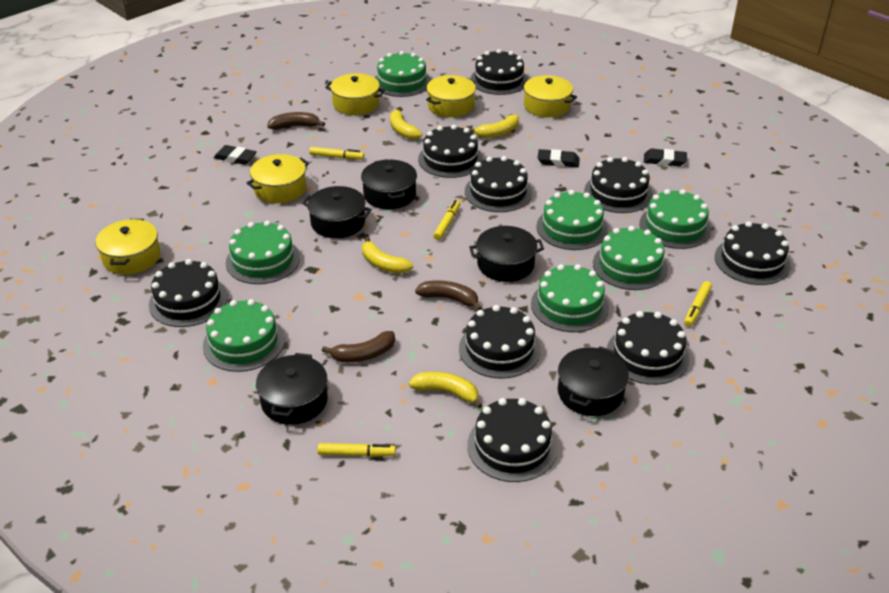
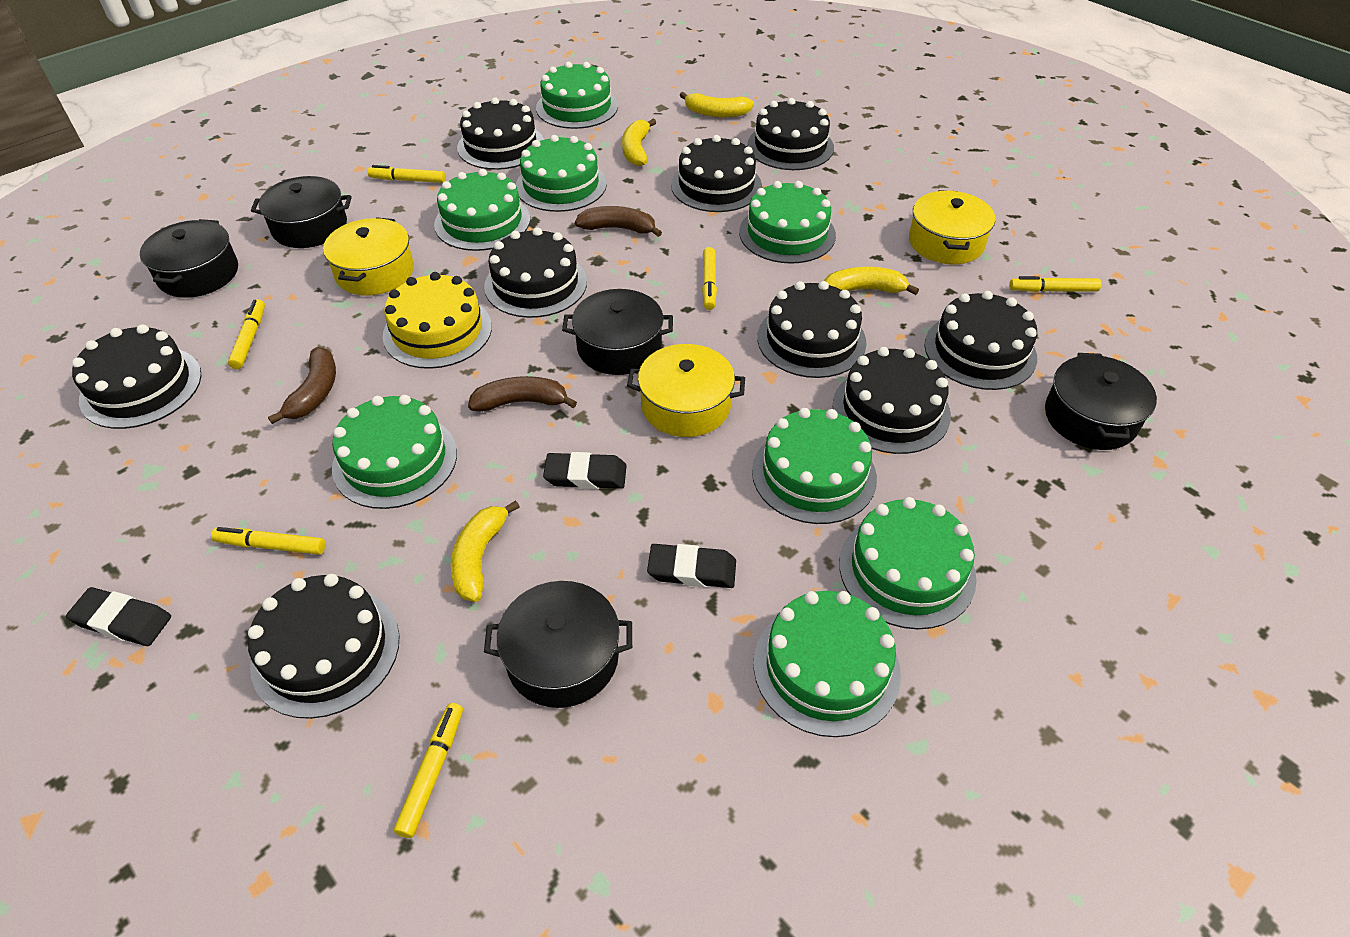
green cake: [203,299,285,372] [226,221,300,284] [375,51,431,97] [531,264,609,332] [536,190,608,250] [593,226,668,290] [639,189,711,249] = 7 -> [332,395,457,509] [434,169,530,251] [516,135,607,212] [536,62,618,129] [739,181,836,264] [752,408,877,524] [753,591,901,737] [839,497,977,629] = 8
yellow cake: none = 0 -> [383,272,492,369] = 1
yellow marker: [309,147,364,160] [317,443,396,457] [433,200,460,240] [684,281,712,327] = 4 -> [211,527,325,555] [228,299,265,369] [367,165,445,183] [394,703,463,838] [702,247,717,310] [1009,276,1101,292] = 6
yellow pot: [96,219,160,275] [247,154,309,203] [325,73,385,115] [426,75,476,117] [520,75,577,117] = 5 -> [323,217,414,296] [627,344,745,437] [909,190,995,264] = 3

